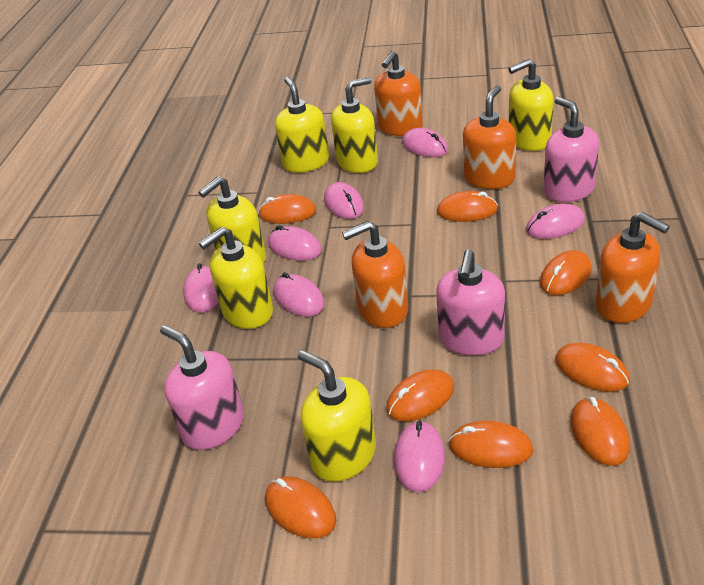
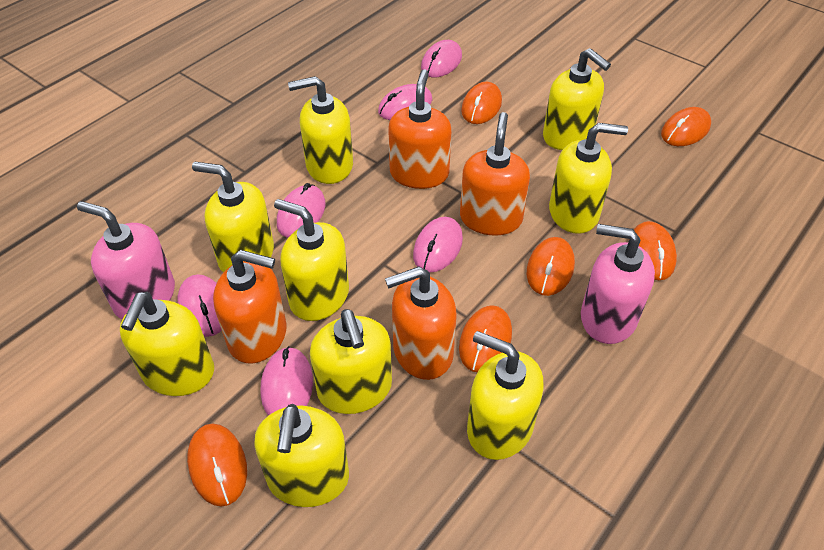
orange mouse: [258,194,316,224] [265,477,336,538] [386,370,454,421] [437,191,498,222] [449,421,534,468] [540,250,592,295] [555,343,630,392] [570,397,630,466] = 8 -> [187,424,247,507] [459,305,512,372] [461,82,502,124] [527,237,575,296] [634,221,677,280] [661,107,711,146] = 6
pink mouse: [183,263,219,313] [268,225,322,261] [274,272,325,317] [324,182,364,219] [394,420,445,492] [402,128,448,157] [526,203,585,239] = 7 -> [177,274,221,337] [261,346,313,416] [277,183,326,238] [378,84,432,120] [413,217,463,273] [421,40,462,78] = 6
pink soap dispenser: [160,325,244,450] [436,250,505,356] [544,97,599,202] = 3 -> [77,201,175,319] [581,224,655,344] = 2
yellow soap dispenser: [198,176,266,264] [199,227,273,329] [275,77,329,173] [298,350,376,481] [331,77,378,173] [508,59,554,151] = 6 -> [120,292,214,396] [192,162,274,273] [254,404,349,507] [274,199,349,321] [288,76,353,184] [310,309,392,414] [467,331,544,460] [543,48,611,150] [549,123,628,234] = 9

